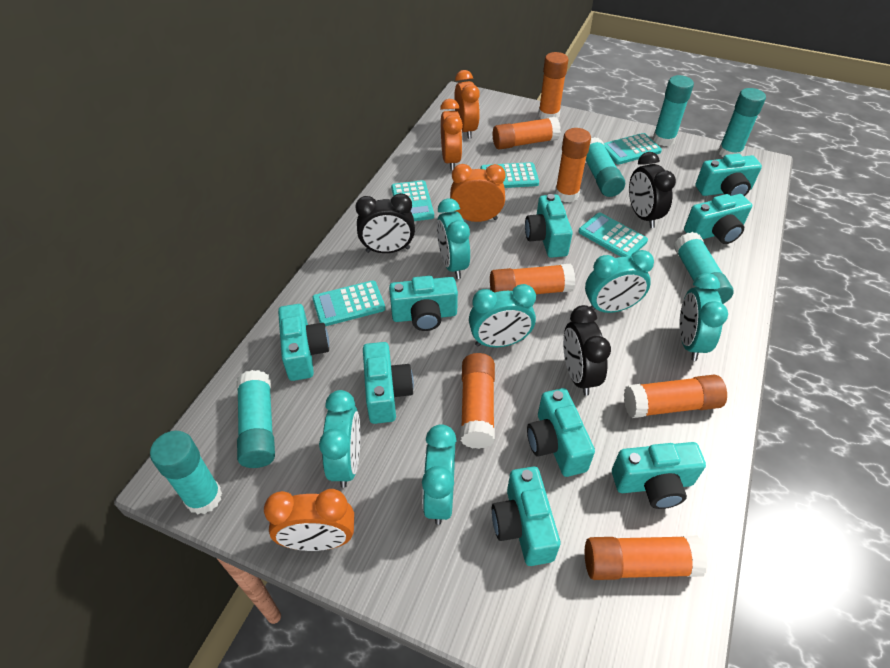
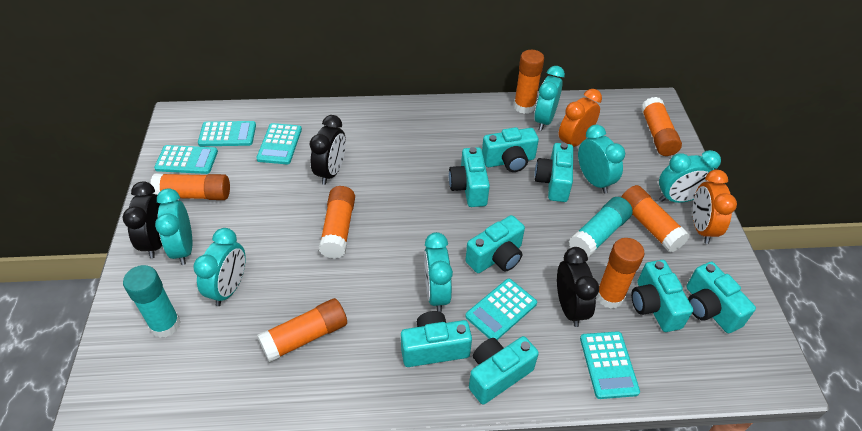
orange clock: [264,489,354,551] [440,99,463,171] [450,164,506,222] [454,70,480,139] = 4 -> [559,89,602,147] [693,170,737,244] = 2
turquoise camera: [278,304,329,381] [363,342,414,424] [389,276,458,331] [492,466,560,566] [525,194,573,258] [527,388,595,477] [612,442,706,509] [684,194,752,244] [695,153,762,196] = 9 -> [401,311,472,367] [449,147,490,207] [465,215,525,273] [469,336,539,405] [482,127,539,172] [535,143,573,202] [631,260,693,332] [686,261,756,333] = 8
turquoise glue stick: [150,431,222,515] [237,370,275,468] [586,137,625,197] [653,75,694,146] [674,232,734,304] [718,88,766,157] = 6 -> [123,265,180,338] [569,197,633,257] = 2

